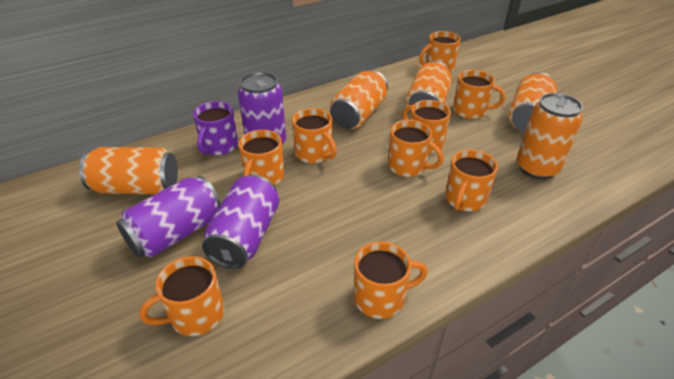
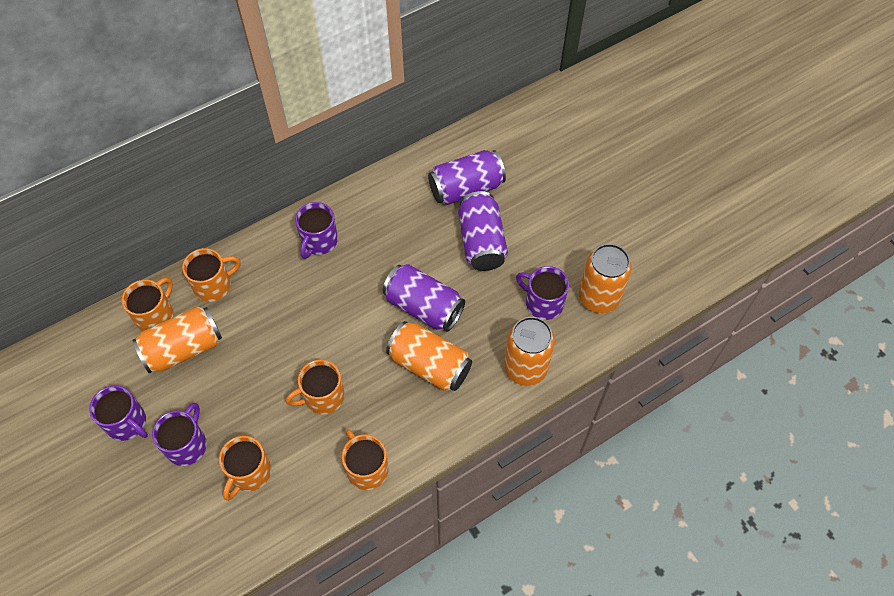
orange can: [79,147,178,194] [330,70,388,129] [406,61,452,113] [509,72,557,132] [517,93,583,179] = 5 -> [132,306,222,374] [386,321,472,391] [504,317,555,386] [579,244,632,313] = 4
orange mug: [139,256,224,336] [239,130,284,186] [292,108,337,164] [354,241,428,319] [388,120,444,177] [403,100,451,154] [419,31,461,72] [445,150,498,211] [453,70,505,119] = 9 -> [122,277,174,331] [182,248,241,302] [219,436,271,501] [286,360,345,415] [342,429,389,490] = 5
purple mug: [193,101,238,155] = 1 -> [89,385,148,441] [152,403,207,466] [295,202,338,259] [516,266,569,320] = 4

